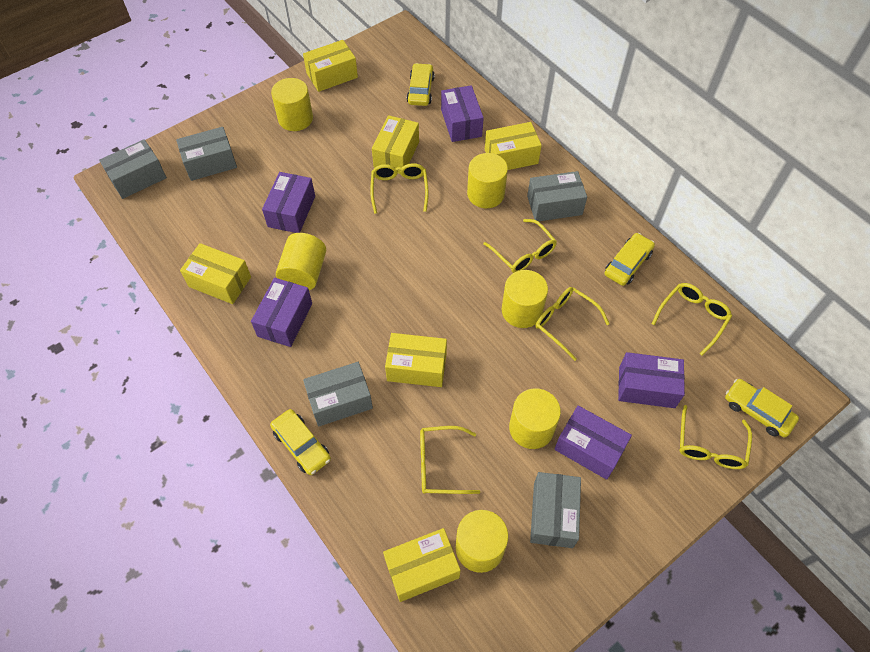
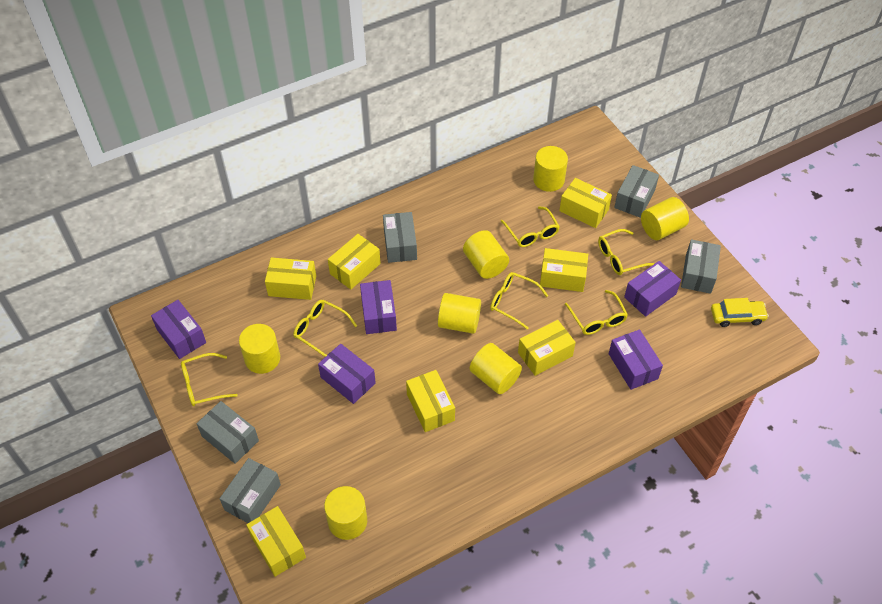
yellow box: [180,243,251,304] [303,40,358,92] [372,115,419,174] [383,528,461,602] [385,333,447,387] [485,122,542,170] = 6 -> [246,506,306,577] [265,257,316,300] [328,234,381,290] [406,370,455,432] [518,320,576,376] [540,248,588,292] [559,178,612,228] = 7
yellow car: [270,409,331,475] [407,63,435,106] [605,233,655,286] [725,379,799,437] = 4 -> [711,298,769,327] = 1
yellow cylinder: [271,78,313,131] [276,233,326,290] [456,510,508,573] [467,153,508,208] [501,270,548,328] [509,388,561,449] = 6 -> [239,324,280,374] [324,486,367,540] [438,293,481,334] [463,230,509,279] [470,343,522,394] [533,146,568,192] [641,197,689,240] = 7

